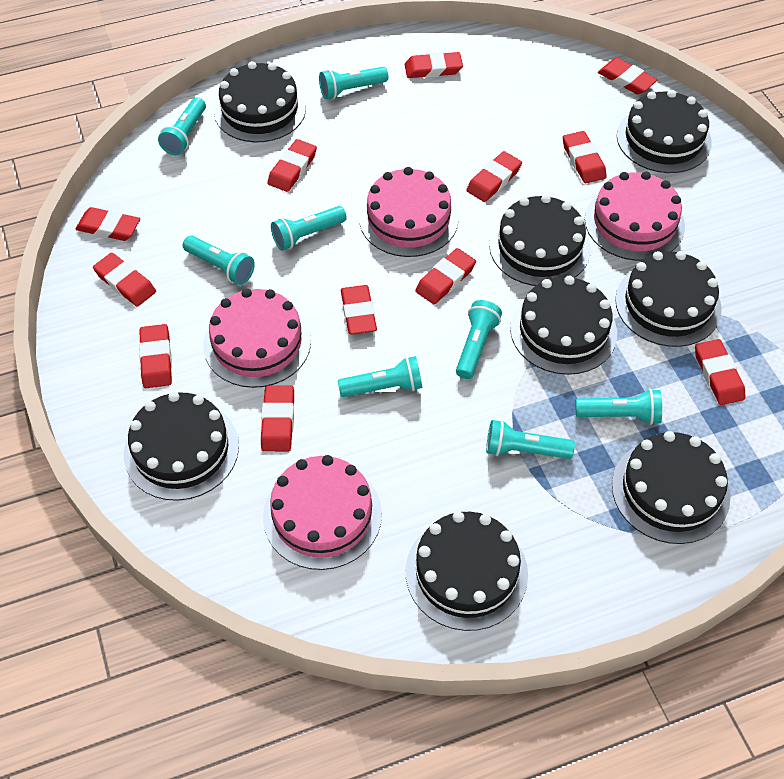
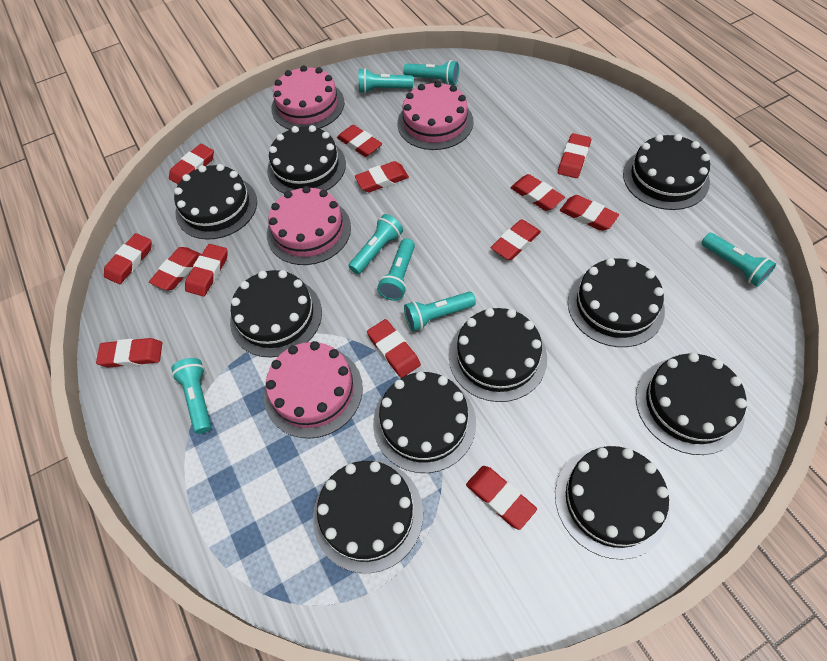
black cake: [124,392,239,501] [214,61,306,142] [406,511,528,631] [489,194,591,286] [510,276,617,375] [612,431,731,544] [615,251,722,347] [617,90,712,173] = 8 -> [174,164,257,240] [230,270,322,357] [267,125,346,194] [313,460,423,573] [373,371,476,473] [449,308,547,402] [555,446,670,560] [568,258,665,347] [623,134,710,210] [636,353,747,455] = 10
red eraser: [75,207,140,241] [93,253,156,307] [139,324,172,388] [261,385,294,452] [267,139,317,192] [341,285,377,334] [405,52,463,78] [415,248,476,304] [466,151,522,202] [563,131,607,183] [598,58,658,95] [695,339,745,405] = 12 -> [96,338,162,368] [104,233,152,284] [149,247,202,290] [169,144,214,184] [185,244,228,296] [337,125,382,157] [355,161,409,192] [367,319,421,378] [466,466,537,530] [491,219,541,260] [510,174,565,211] [558,133,591,178] [560,195,619,231] = 13
turquoise flashlight: [158,97,206,155] [183,235,255,285] [271,206,347,251] [319,67,388,99] [338,356,422,397] [456,300,502,379] [486,420,575,459] [576,389,662,425] = 8 -> [171,358,211,434] [349,214,403,274] [359,68,413,94] [377,239,415,301] [403,60,459,85] [404,292,476,331] [701,233,776,287] = 7

